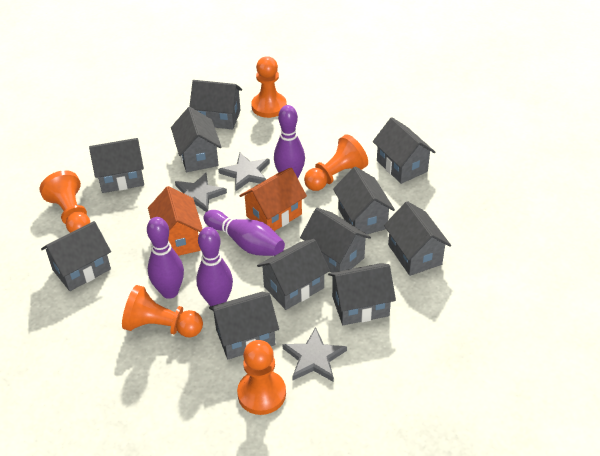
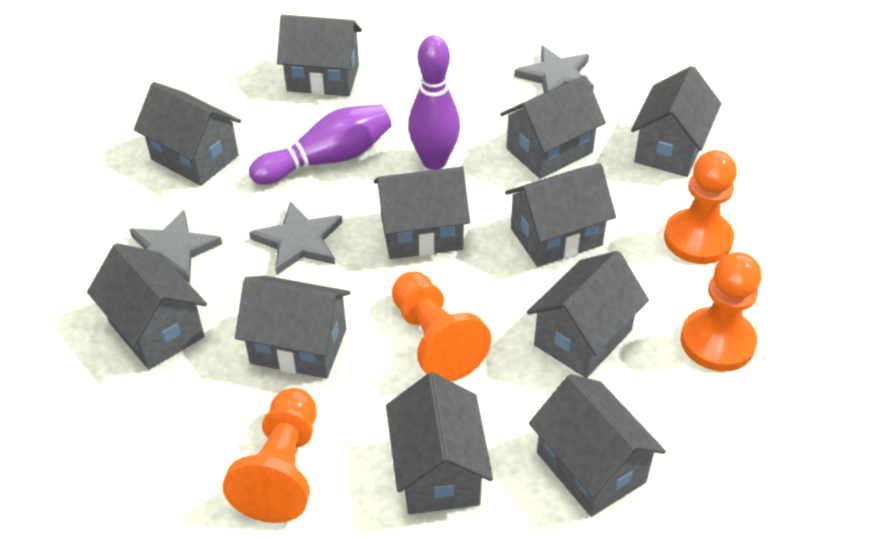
orange house: [148,186,202,256] [240,168,307,231] = 2 -> none = 0
orange pawn: [40,170,90,233] [122,285,203,337] [237,340,286,415] [251,56,287,118] [304,134,368,191] = 5 -> [222,388,317,523] [392,271,491,381] [664,150,737,264] [681,252,762,371] = 4
purple bowling pin: [147,217,184,299] [196,227,233,306] [204,210,285,256] [274,105,305,178] = 4 -> [249,104,392,185] [408,35,460,170] = 2

